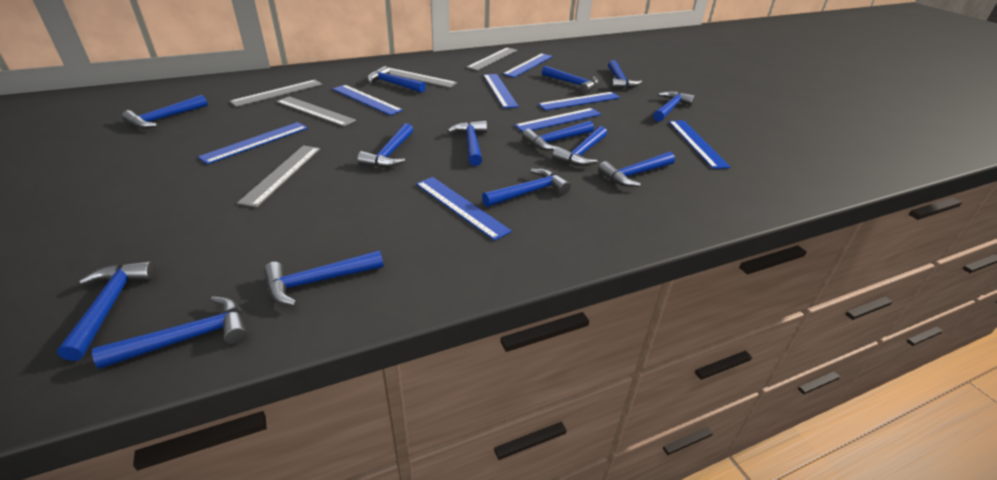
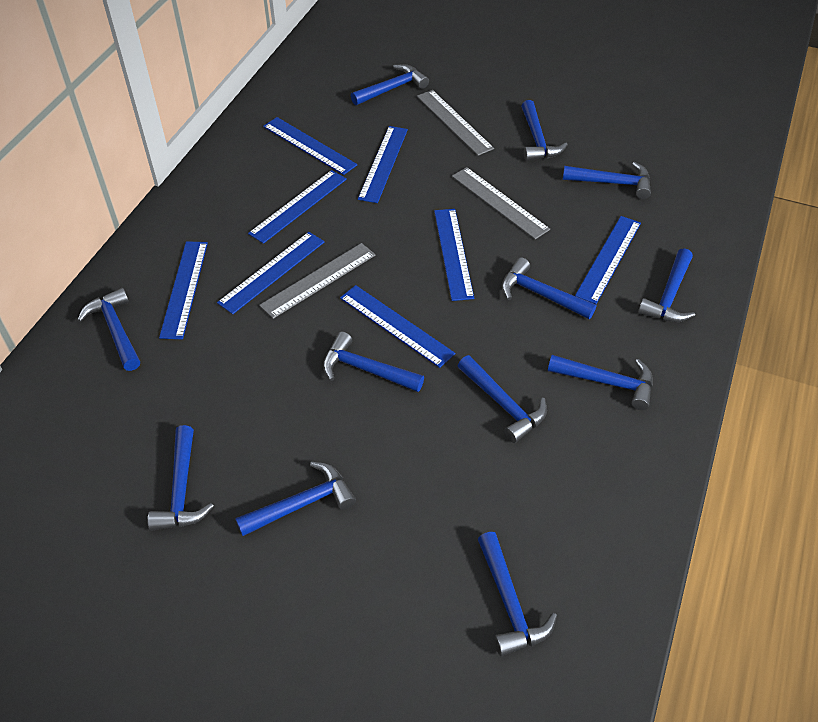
blue hammer: [57,261,156,361] [92,296,247,369] [122,95,208,129] [264,250,383,306] [357,123,413,168] [367,66,426,93] [447,121,487,166] [482,168,571,207] [522,121,594,150] [542,66,599,93] [552,126,607,166] [598,152,675,187] [608,60,642,89] [653,91,695,122] = 14 -> [77,288,140,371] [148,425,214,531] [235,462,356,536] [323,332,424,392] [351,64,429,105] [458,355,547,443] [478,532,557,656] [501,257,596,319] [521,100,568,161] [548,355,653,410] [563,162,651,199] [638,248,695,322] = 12
grey ruler: [229,80,323,107] [237,145,320,208] [276,96,356,127] [388,67,457,88] [466,48,518,71] = 5 -> [259,243,376,319] [417,90,494,156] [452,167,550,239] = 3

